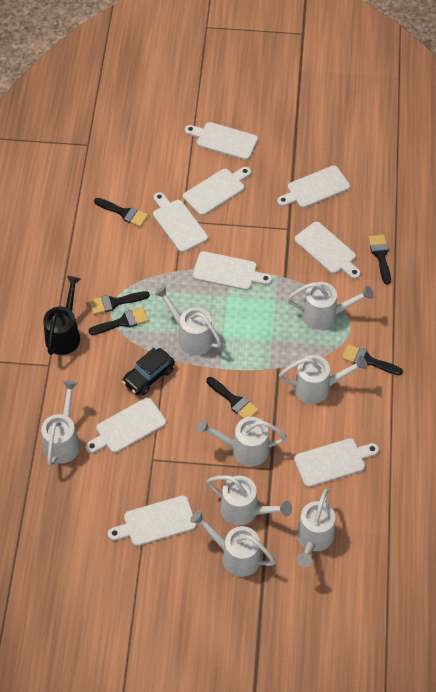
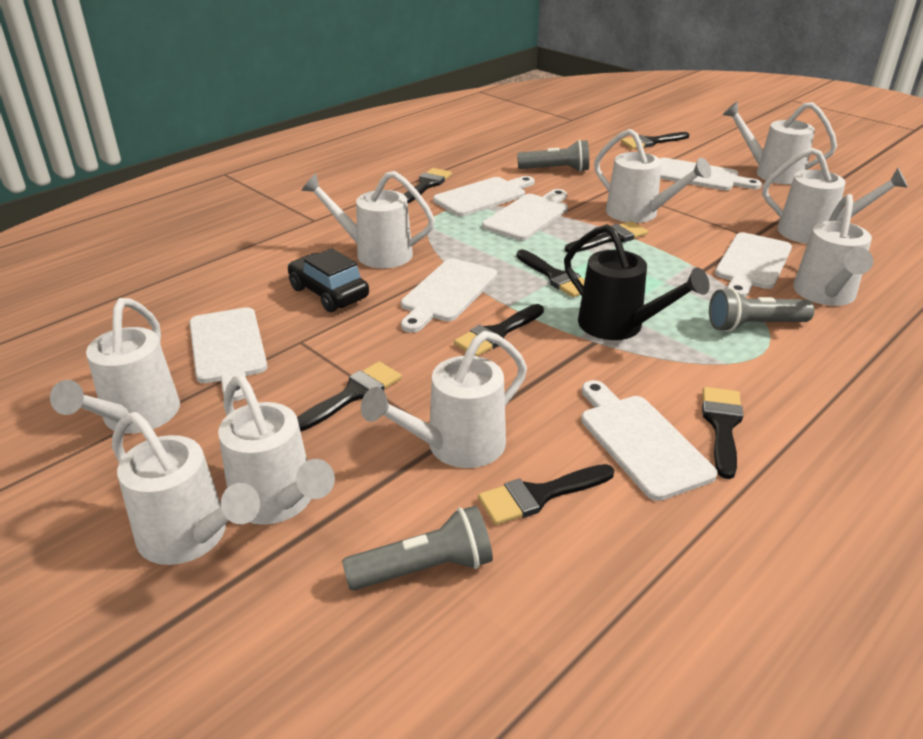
black brush: [88,307,149,335] [90,291,150,314] [94,198,148,227] [206,377,259,419] [342,344,403,375] [368,235,391,284] = 6 -> [297,362,402,431] [404,168,452,204] [454,304,544,356] [478,464,614,525] [516,250,585,297] [565,221,648,253] [621,132,689,149] [702,387,743,479] = 8
grey flashlight: none = 0 -> [342,506,493,591] [517,140,589,172] [709,288,814,332] = 3
white cutting board: [85,398,166,453] [108,496,196,546] [153,192,208,252] [183,167,251,216] [185,122,258,160] [193,251,272,290] [277,165,350,208] [294,222,361,279] [294,438,379,487] = 9 -> [190,307,267,401] [401,258,497,333] [433,176,535,216] [482,189,568,241] [581,380,718,501] [660,158,762,190] [715,232,792,297] = 7
white watering can: [41,380,80,466] [154,286,222,356] [190,510,276,577] [197,417,287,466] [207,475,292,526] [279,355,368,404] [287,282,374,330] [296,489,335,567] = 8 -> [50,298,180,433] [112,412,260,565] [218,375,335,525] [301,171,435,268] [361,331,527,468] [594,129,711,223] [722,101,837,185] [762,148,908,244] [793,194,873,306] = 9

